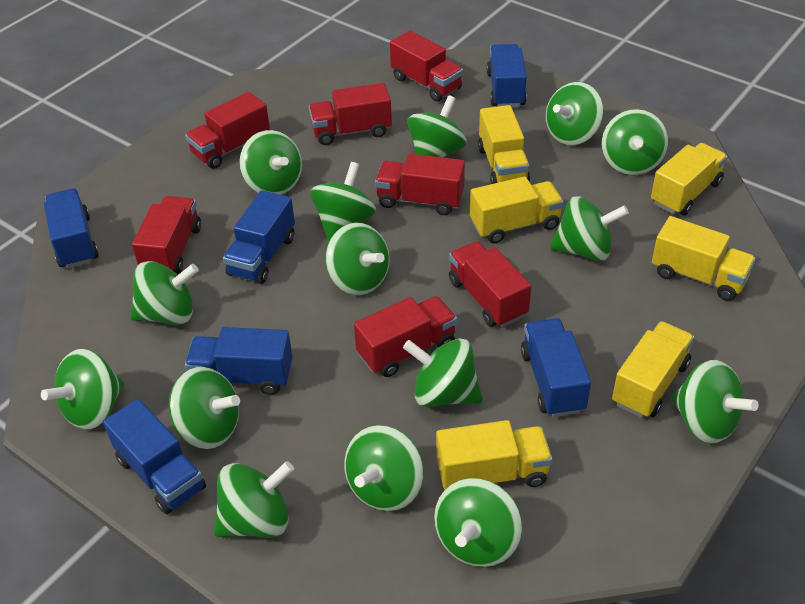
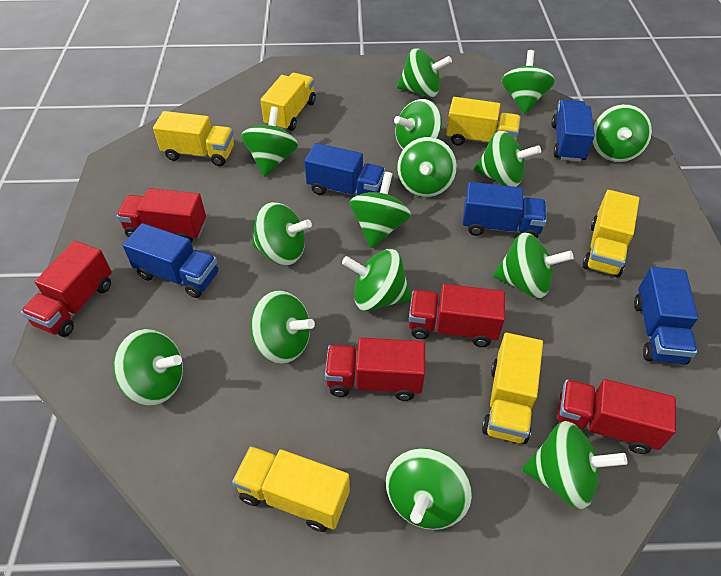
blue truck: [44,188,99,268] [103,399,206,514] [185,327,293,395] [223,190,295,284] [487,44,527,107] [521,318,591,417] = 6 -> [123,223,218,298] [304,143,386,196] [463,182,546,238] [551,99,595,162] [634,267,698,365] = 5
red truck: [132,196,201,274] [185,92,270,169] [309,83,392,145] [354,296,457,377] [375,154,465,215] [390,30,463,102] [449,241,531,327] = 7 -> [21,241,112,337] [116,188,206,243] [325,338,425,401] [409,284,505,347] [557,379,676,454] = 5

